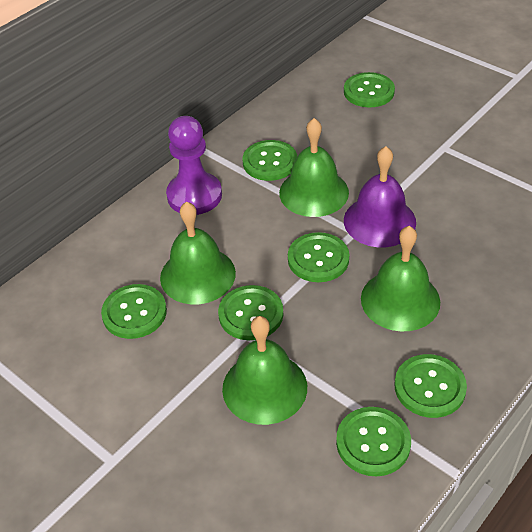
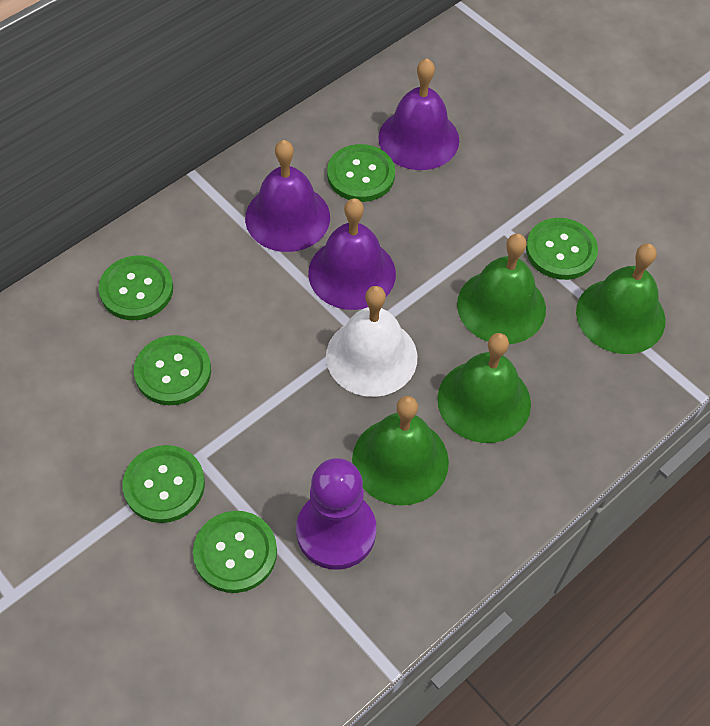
green button: [101,284,167,339] [218,285,283,340] [243,140,297,181] [288,232,349,282] [336,407,411,476] [344,72,395,107] [394,354,467,418] = 7 -> [99,256,173,320] [123,445,205,523] [134,335,211,405] [193,511,277,593] [327,144,395,202] [526,218,598,280] = 6
purple bell: [344,146,416,247] = 1 -> [245,140,330,252] [308,198,396,310] [378,58,459,170] = 3
white bell: none = 0 -> [326,286,417,397] = 1

